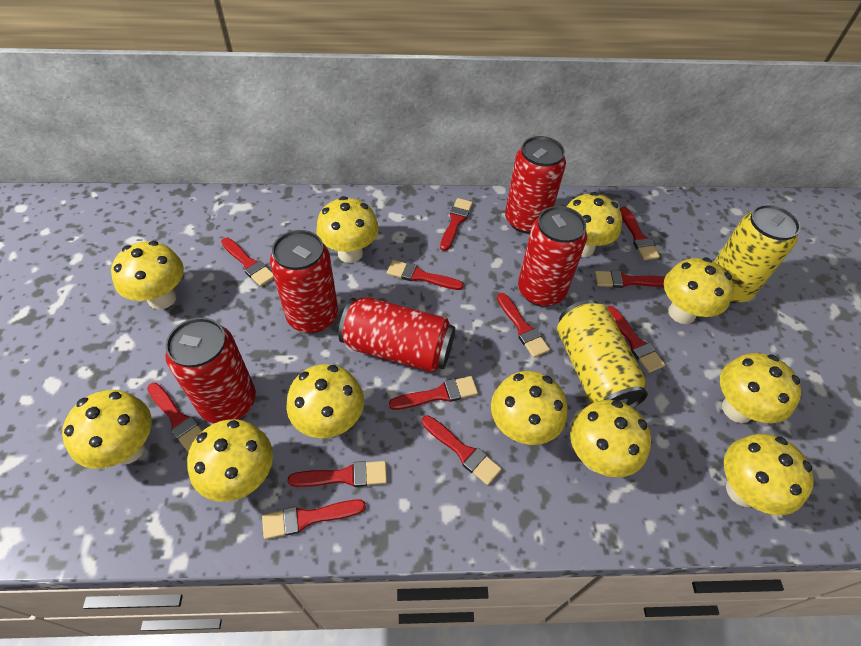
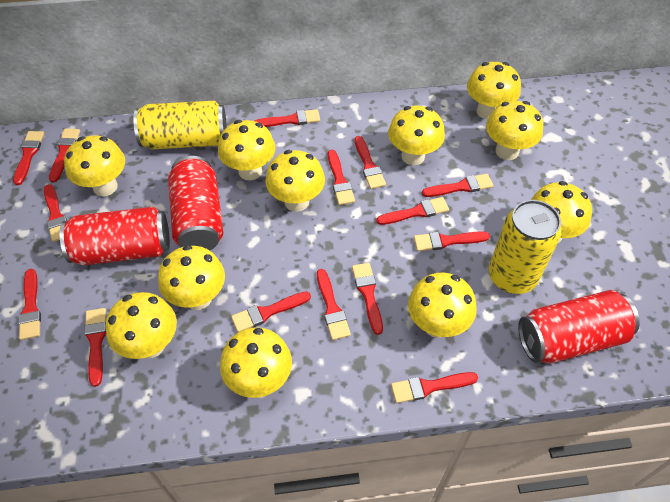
red brush: [147,383,202,453] [221,238,274,286] [262,499,366,539] [288,461,387,487] [387,260,464,290] [389,376,478,410] [422,415,501,485] [440,198,473,251] [497,293,550,358] [595,270,665,288] [608,306,665,373] [620,207,660,260] = 12 -> [13,131,44,185] [18,269,41,340] [44,184,67,242] [49,128,80,183] [84,308,106,387] [231,291,311,332] [254,109,320,127] [317,269,351,340] [328,150,355,205] [352,263,383,335] [355,136,386,189] [376,197,449,225] [391,372,478,403] [414,231,490,251] [422,174,493,197] = 15
red can: [165,317,256,423] [270,230,338,333] [339,297,455,372] [505,136,566,234] [518,206,587,307] = 5 -> [60,207,170,266] [168,156,223,251] [518,290,640,364] = 3

